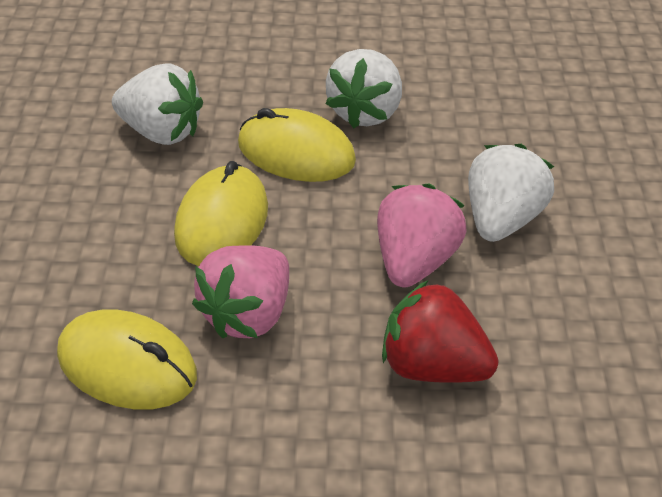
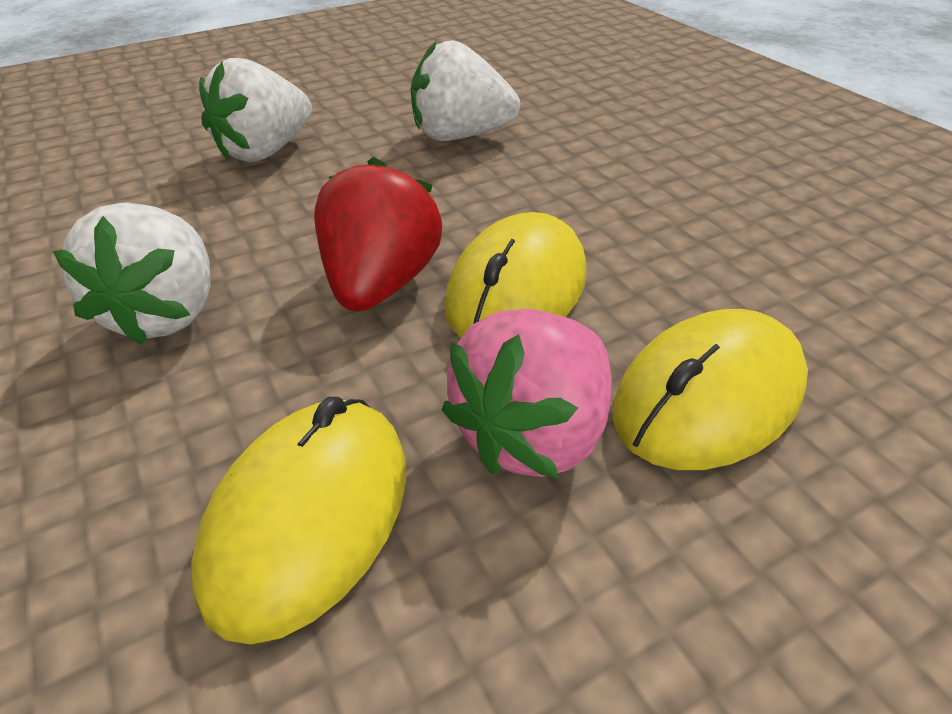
pink strawberry: [192,245,289,338] [377,184,467,288] = 2 -> [442,309,612,478] = 1

